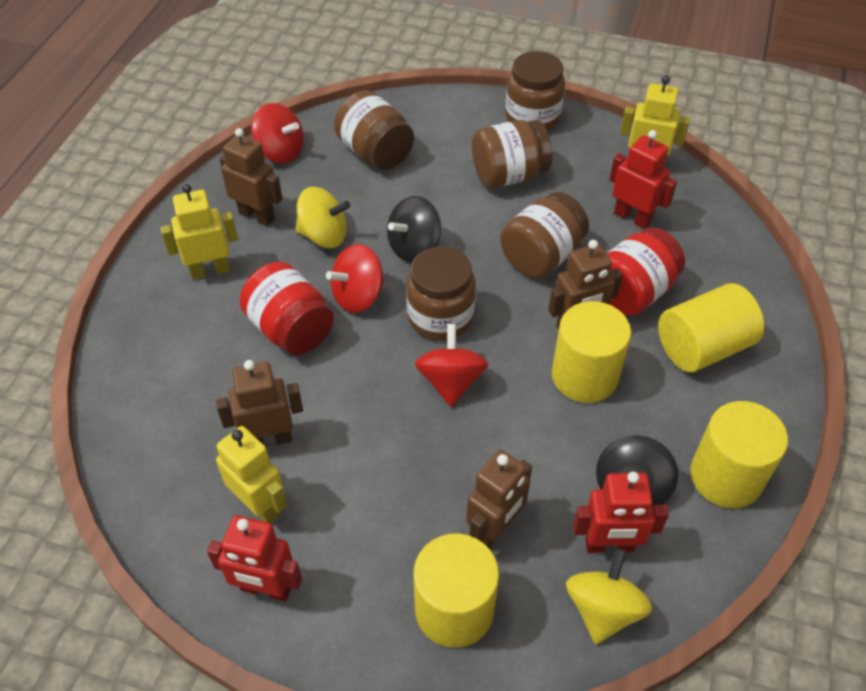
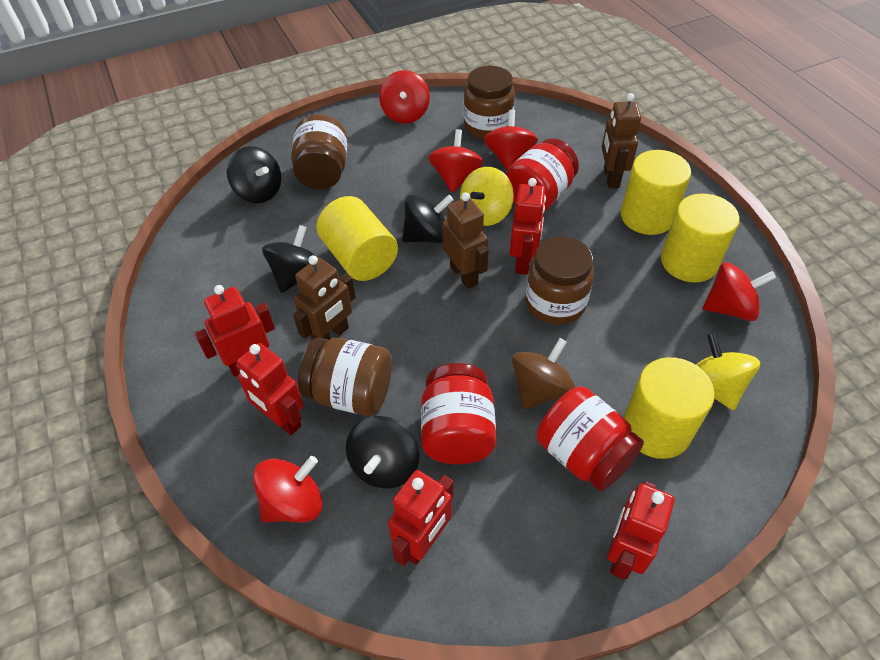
black spinning top: [387,196,441,262] [596,435,678,508] = 2 -> [227,146,281,203] [262,225,315,293] [346,416,419,489] [402,195,453,243] = 4
brown jar: [334,91,414,170] [406,246,476,341] [472,120,552,188] [500,192,589,278] [505,51,565,131] = 5 -> [291,114,347,189] [298,337,392,416] [463,65,515,139] [525,236,594,325] = 4
brown robot: [216,360,303,445] [220,128,283,226] [466,450,532,548] [549,240,623,329] = 4 -> [293,255,356,340] [442,192,489,289] [602,93,641,188] = 3
brown spinning top: none = 0 -> [512,338,575,409] = 1
red jar: [239,262,334,355] [606,227,685,316] = 2 -> [421,363,496,464] [505,138,579,210] [537,386,644,491] = 3
red robot: [207,515,302,602] [573,472,669,553] [609,130,677,229] = 3 -> [195,285,275,377] [235,343,304,435] [388,470,453,566] [510,178,546,275] [607,481,675,580] = 5
red spinning top: [251,103,304,163] [326,244,384,313] [415,324,488,407] = 3 -> [253,456,323,523] [379,70,430,124] [428,129,483,193] [484,110,538,170] [703,262,776,321] = 5
yellow robot: [160,184,238,280] [216,426,287,524] [620,75,690,155] = 3 -> none = 0

